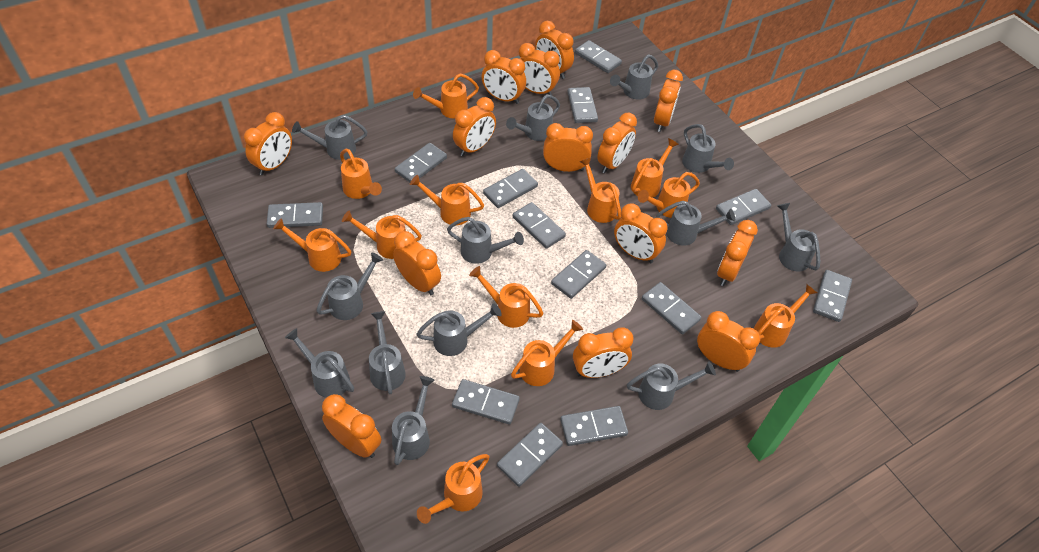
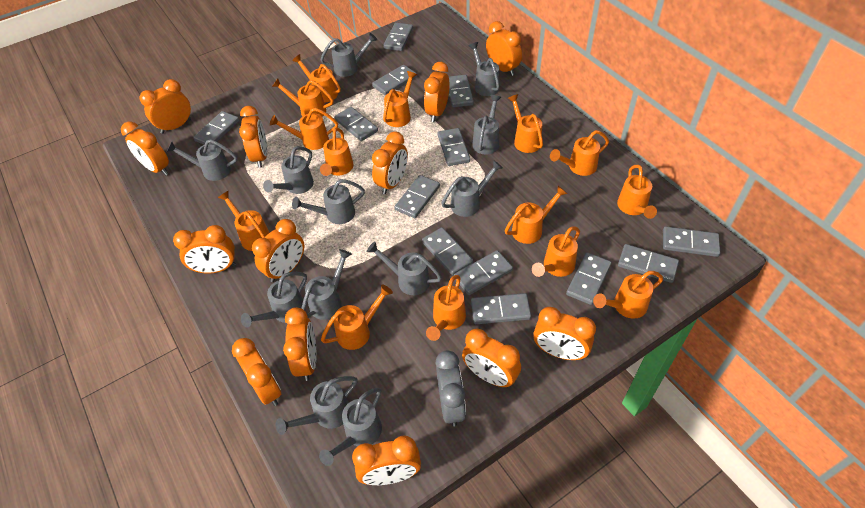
grey clock: none = 0 -> [436,350,466,427] = 1
grey watering can: [285,328,354,398] [292,115,368,160] [317,252,383,320] [369,311,406,394] [392,376,435,465] [417,303,502,356] [447,217,524,264] [506,95,560,141] [610,54,658,100] [627,361,716,410] [656,201,735,246] [682,124,734,173] [777,203,820,271] = 13 -> [167,139,237,181] [241,272,307,327] [263,146,314,194] [276,376,358,435] [292,179,365,224] [302,249,352,320] [319,388,382,466] [320,33,377,77] [367,242,442,295] [441,160,503,217] [469,42,500,96] [472,95,501,155] = 12
orange clock: [244,112,292,175] [322,394,381,458] [393,231,441,295] [453,97,496,156] [482,50,526,104] [519,43,560,95] [535,21,574,79] [543,123,593,172] [573,328,634,378] [597,112,637,173] [614,203,668,263] [654,70,683,132] [697,311,760,372] [717,220,758,286] = 14 -> [121,122,169,176] [139,79,191,134] [173,225,236,273] [232,338,281,406] [239,106,267,168] [252,219,304,282] [283,307,317,381] [352,435,421,485] [372,131,408,194] [424,62,450,122] [462,329,521,388] [486,21,522,76] [533,307,596,360] = 13
orange watering can: [273,218,351,272] [340,149,382,199] [342,210,422,259] [410,175,484,225] [413,73,479,119] [417,454,490,524] [469,266,544,328] [511,320,583,386] [579,158,621,223] [631,138,679,198] [638,172,700,218] [754,284,817,348] = 12 -> [218,191,270,251] [270,108,338,150] [272,78,334,117] [292,54,341,103] [320,128,354,176] [321,284,393,350] [383,71,417,127] [426,275,466,341] [505,186,568,244] [508,94,543,153] [532,226,580,277] [550,130,609,176] [593,271,663,319] [617,165,657,219] = 14

